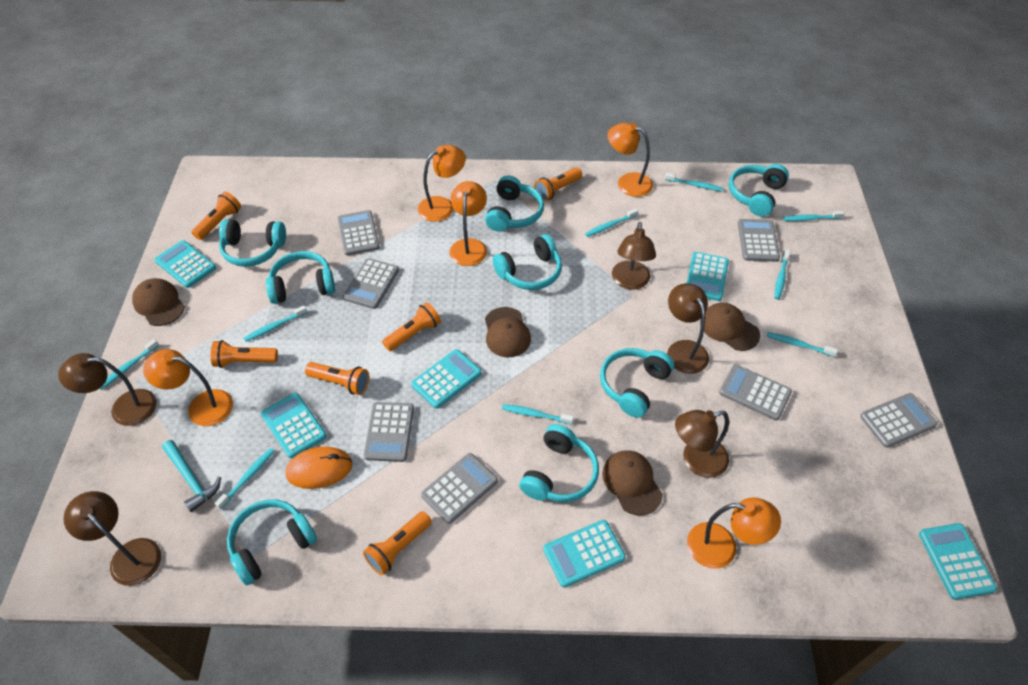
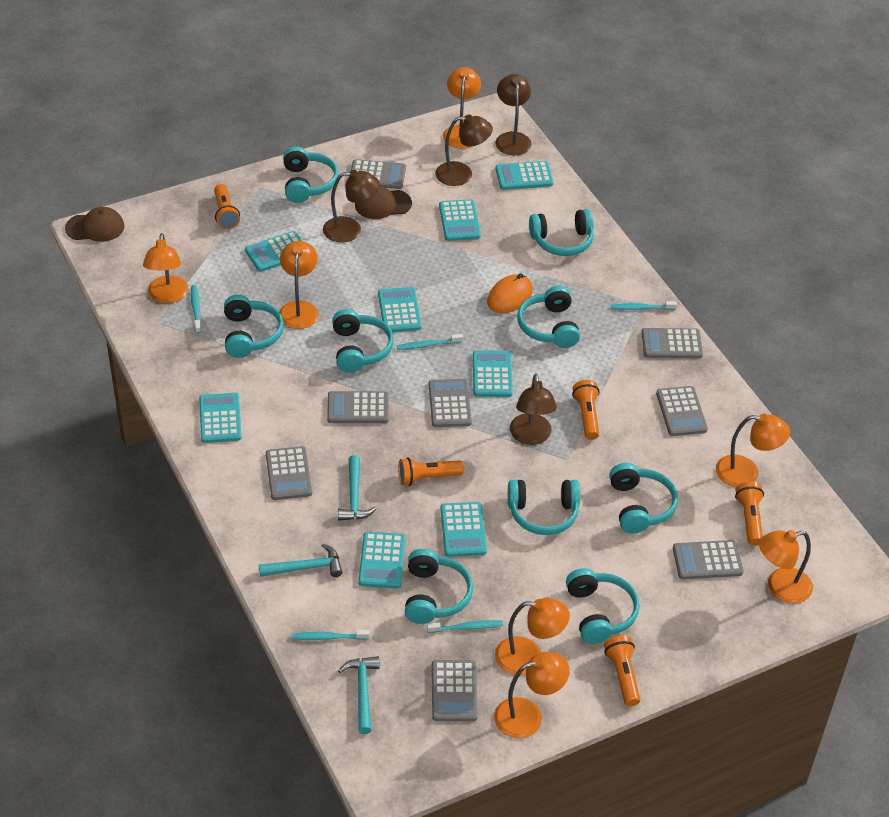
brown cap: [132,278,185,326] [485,307,531,357] [602,450,663,515] [700,303,760,351] = 4 -> [65,207,124,242] [355,185,412,219] = 2
brown lamp: [58,353,157,426] [63,491,161,586] [612,222,656,289] [667,283,709,374] [675,410,729,478] = 5 -> [323,170,379,243] [435,114,493,186] [496,74,531,156] [510,374,557,445] = 4
grey calculator: [337,210,380,256] [343,258,399,309] [364,402,414,462] [421,453,498,524] [719,364,792,420] [738,219,780,262] [860,393,938,448] = 7 -> [266,446,312,500] [327,391,389,423] [351,159,406,189] [429,379,472,427] [432,660,478,721] [642,328,703,358] [656,386,708,436] [673,540,744,579] = 8
orange flashlight: [191,192,241,240] [211,340,278,368] [305,362,369,395] [363,511,432,575] [382,302,441,351] [534,167,582,201] = 6 -> [214,184,240,229] [398,457,464,486] [572,380,600,440] [604,635,640,706] [735,481,764,546] = 5
orange lamp: [143,349,233,426] [418,145,466,222] [450,181,487,266] [607,123,653,197] [687,497,781,569] = 5 -> [143,233,188,303] [279,241,319,329] [443,67,481,148] [494,652,570,739] [495,598,570,675] [716,414,790,487] [759,530,813,604] = 7
turquoise calculator: [154,240,216,288] [261,393,327,458] [411,349,482,409] [543,520,626,588] [687,252,729,301] [919,523,997,600] = 6 -> [199,393,242,443] [245,231,302,272] [358,532,406,588] [378,287,422,332] [439,199,481,241] [440,502,487,557] [473,350,513,397] [496,161,553,190] = 8
turquoise hammer: [162,440,221,512] = 1 -> [259,544,342,577] [338,455,377,521] [338,656,379,734] = 3
turquoise headphones: [219,219,286,267] [227,500,317,585] [266,251,335,304] [485,175,544,232] [493,234,562,290] [519,424,599,502] [600,348,674,418] [729,164,789,216] = 8 -> [224,295,284,358] [283,146,339,203] [332,309,394,373] [405,549,473,624] [508,480,580,535] [517,286,580,348] [529,209,594,256] [566,568,640,644] [609,463,678,533] = 9
turquoise toothbrush: [99,339,159,390] [215,448,275,509] [244,305,307,342] [502,404,574,424] [585,208,638,237] [665,173,723,191] [767,332,838,357] [774,249,790,299] [783,211,845,221] = 9 -> [191,285,201,333] [292,630,370,640] [397,334,463,350] [427,620,503,633] [611,301,677,310] = 5

